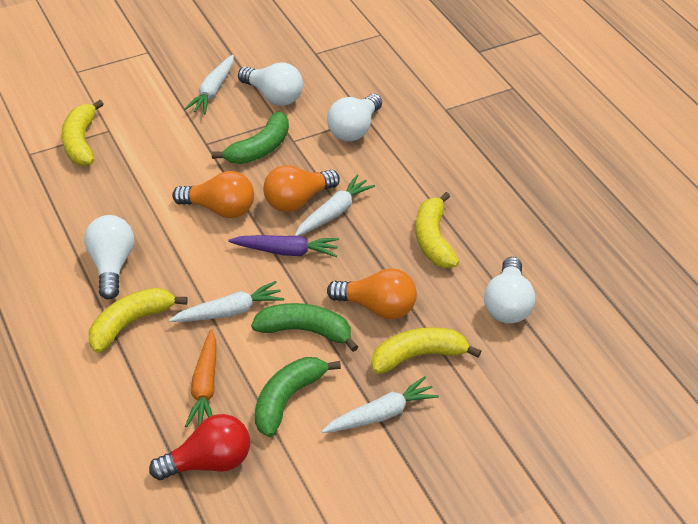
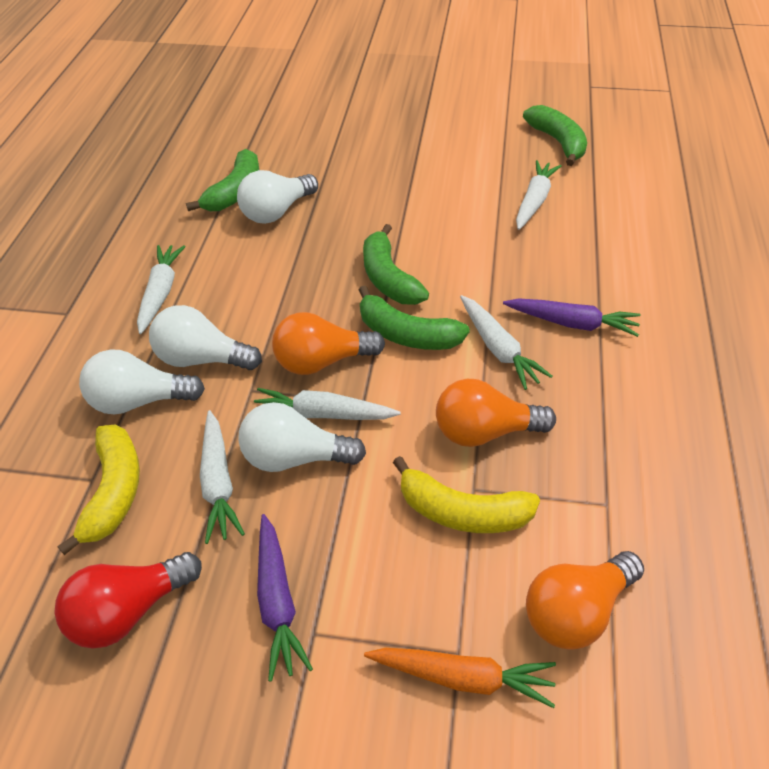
green banana: [212,111,289,164] [251,303,358,352] [255,357,341,437] = 3 -> [186,149,259,211] [359,286,470,350] [363,224,429,305] [523,105,587,166] = 4
purple carrot: [228,235,339,257] = 1 -> [257,514,313,682] [503,298,641,337] = 2
white carrot: [169,281,284,322] [184,54,234,115] [295,175,375,236] [322,376,439,433] = 4 -> [137,245,186,334] [200,410,245,544] [254,388,401,420] [460,295,553,390] [516,160,561,230] = 5
yellow banana: [61,100,104,166] [89,288,188,353] [371,327,481,374] [416,192,459,268] = 4 -> [57,424,140,555] [393,456,540,533] = 2

